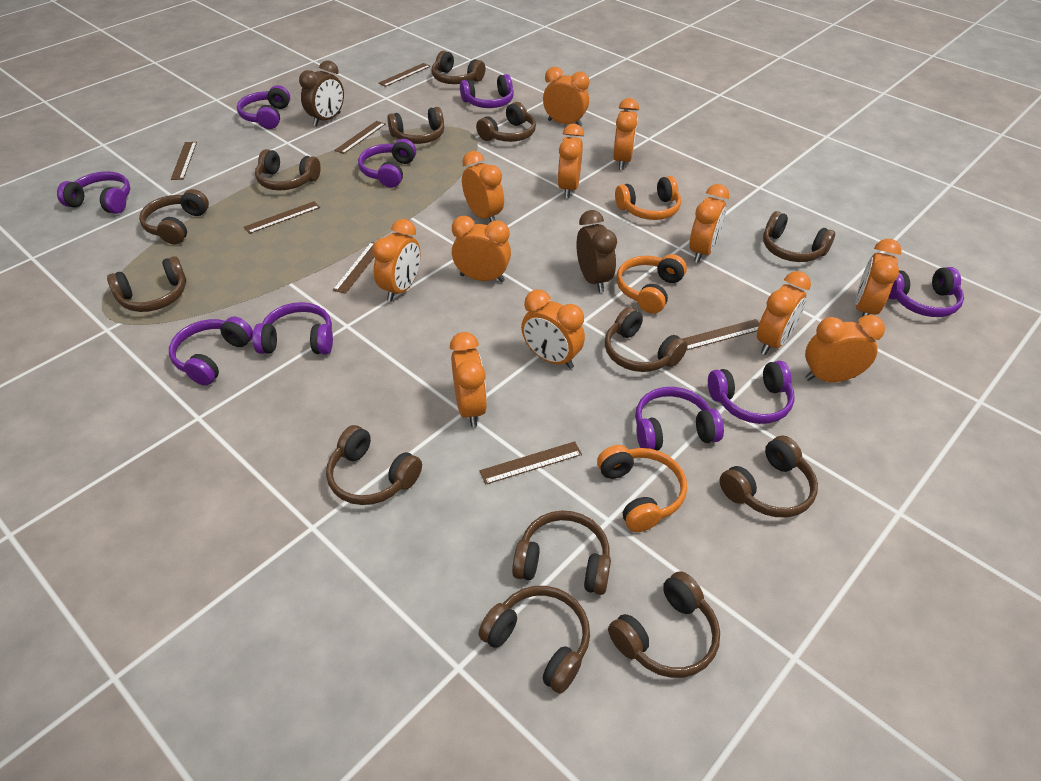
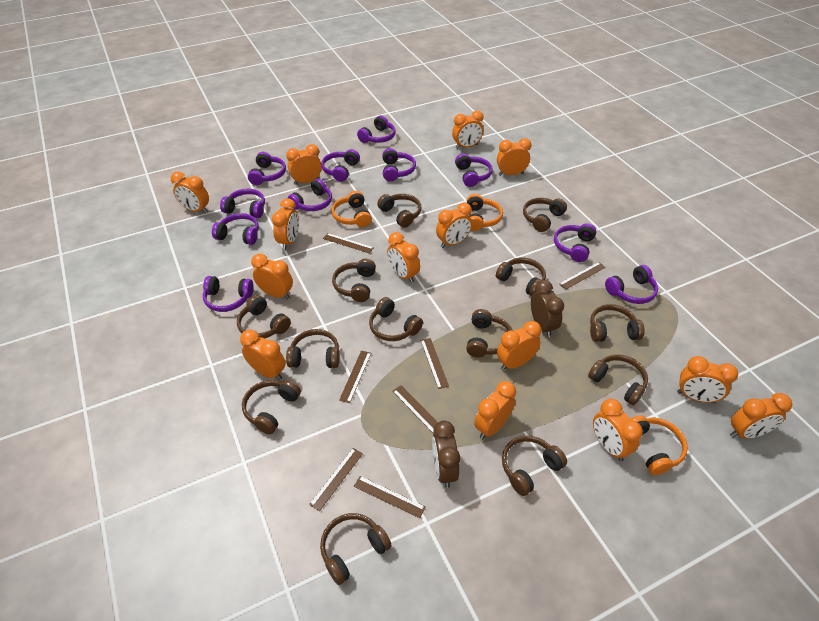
orange clock: [372,219,421,301] [450,332,487,427] [452,216,511,282] [462,151,504,222] [521,290,585,369] [543,67,589,127] [557,124,584,198] [613,98,639,170] [689,184,729,263] [757,271,811,355] [805,315,885,382] [855,239,902,317] = 12 -> [171,172,209,213] [240,330,286,380] [251,254,293,299] [272,198,299,250] [286,144,322,185] [387,232,420,283] [436,203,472,248] [452,111,484,149] [474,381,516,439] [497,138,532,176] [497,321,541,370] [593,399,643,462] [677,356,738,403] [730,393,792,439] = 14
purple headphones: [57,171,131,214] [169,316,253,386] [237,85,290,129] [252,302,333,355] [358,139,416,188] [460,74,514,108] [635,387,724,451] [708,361,795,424] [888,267,964,317] = 9 -> [203,276,254,312] [212,213,259,245] [220,189,265,218] [248,152,286,185] [288,179,332,211] [321,149,360,182] [357,115,396,143] [382,148,416,181] [455,153,493,187] [554,223,597,262] [605,265,658,304] = 11

